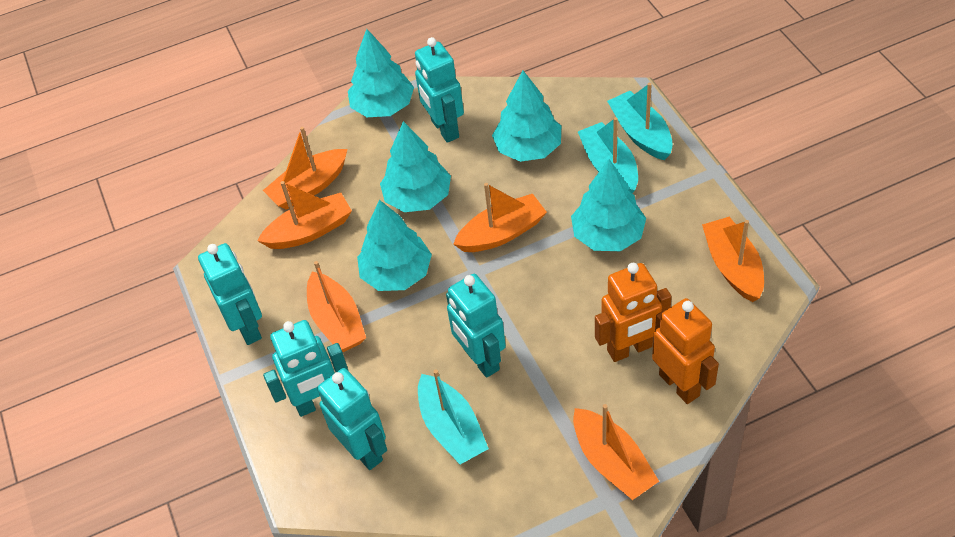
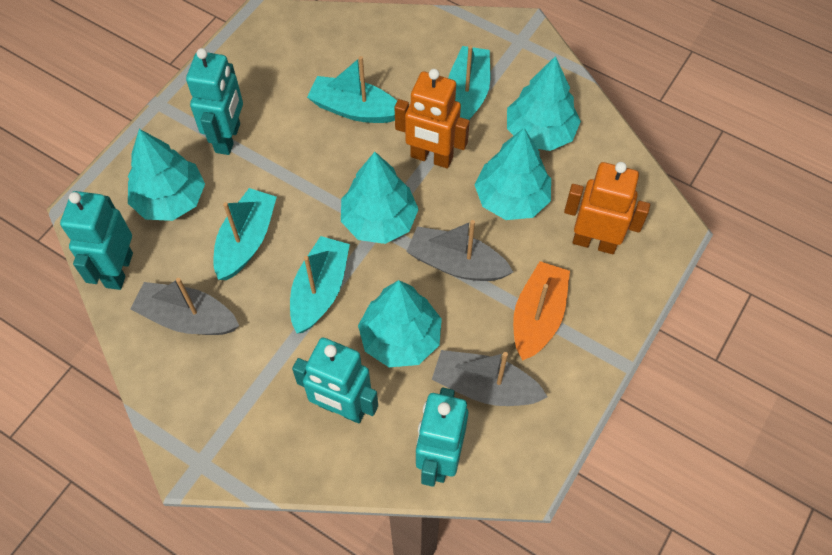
grey boat: none = 0 -> [130,278,239,335] [406,220,513,281] [432,350,548,406] = 3
orange boat: [257,181,352,249] [263,127,348,210] [307,261,366,352] [453,183,547,252] [573,404,659,500] [702,217,764,302] = 6 -> [513,261,570,361] = 1
turquoise boat: [418,369,489,464] [578,117,638,193] [607,83,673,160] = 3 -> [213,188,277,280] [290,236,350,334] [307,56,397,123] [448,46,490,120] = 4
turquoise robot: [198,243,262,345] [263,320,348,417] [317,368,387,470] [415,37,464,143] [446,274,506,378] = 5 -> [60,191,133,290] [186,48,243,155] [292,338,378,423] [416,388,468,487] = 4

